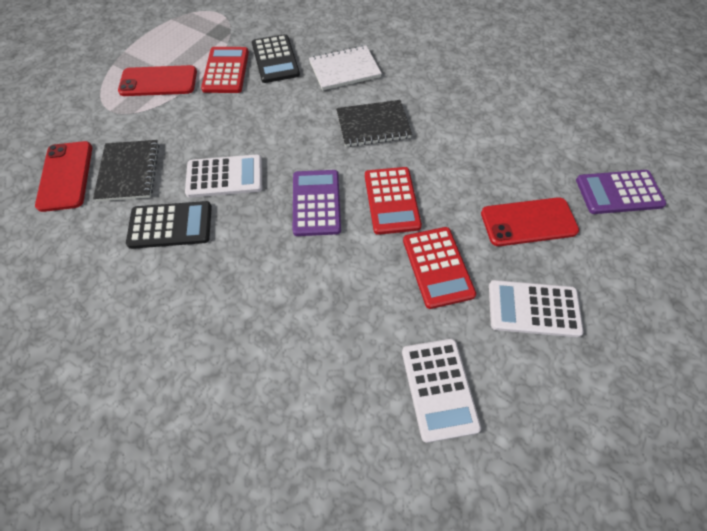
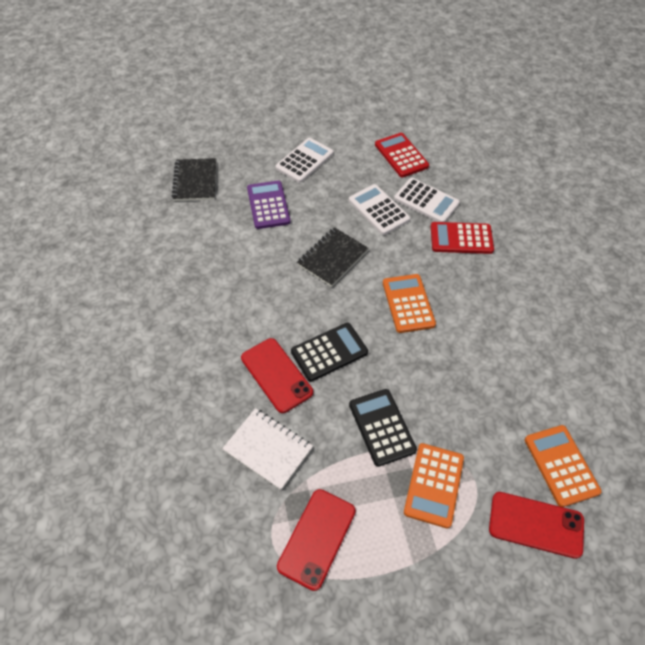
orange calculator: none = 0 -> [383,274,436,333] [404,443,464,528] [525,425,602,507] = 3
purple calculator: [293,170,341,236] [576,170,667,214] = 2 -> [247,181,290,229] = 1
red calculator: [201,47,249,93] [365,167,422,235] [403,227,476,309] = 3 -> [375,133,429,178] [431,222,494,254] = 2

